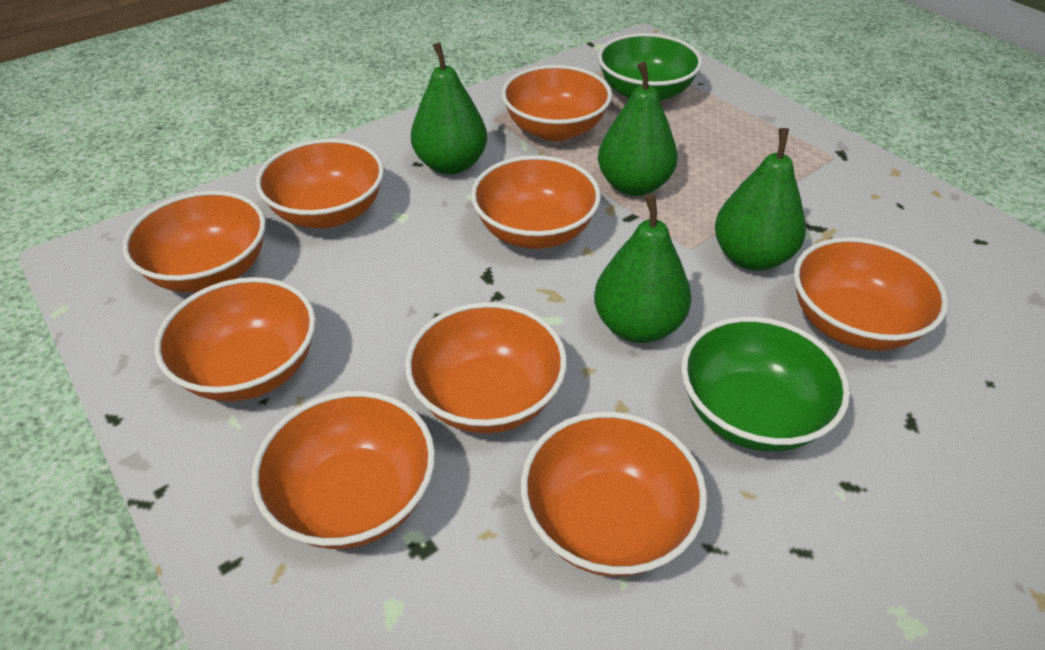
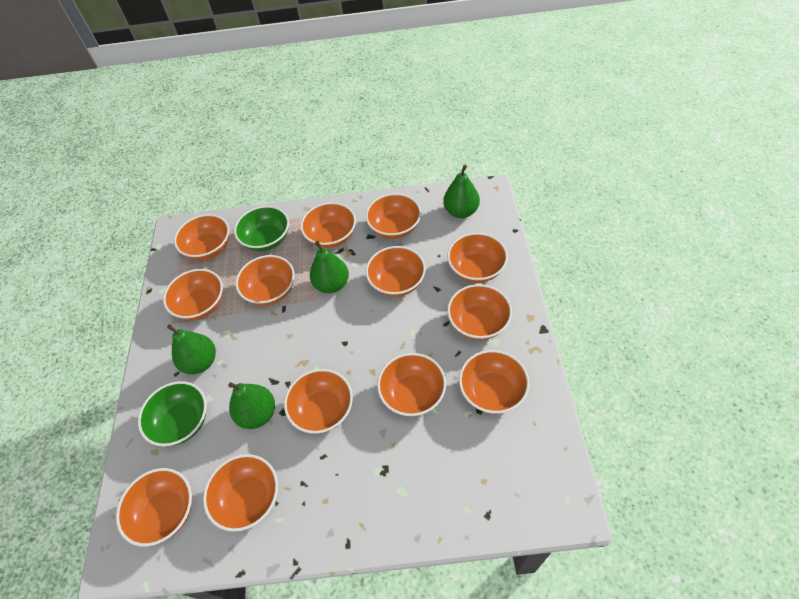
orange bowl: [123,191,266,292] [154,277,316,402] [252,391,435,549] [256,139,384,228] [405,302,567,434] [471,155,601,249] [502,65,612,141] [521,411,707,577] [794,237,948,351] = 9 -> [116,468,192,547] [163,269,223,320] [174,214,229,260] [203,454,278,532] [236,255,295,306] [284,369,353,434] [300,202,356,248] [366,193,421,239] [366,246,426,297] [377,353,446,416] [447,233,508,283] [447,284,512,340] [459,350,530,414] = 13

